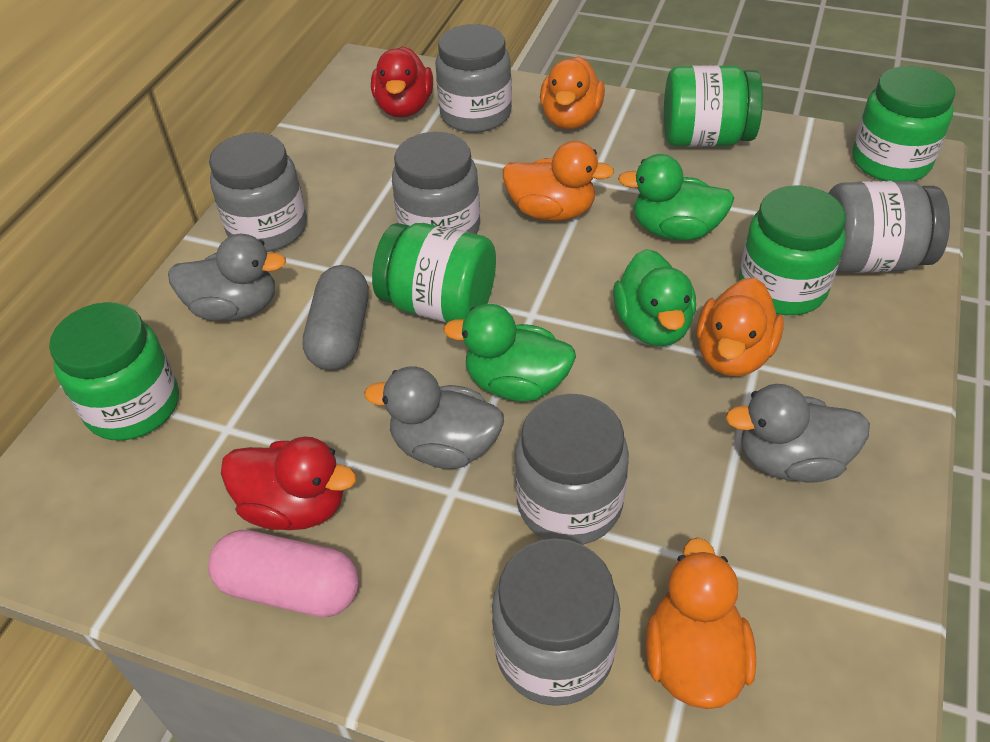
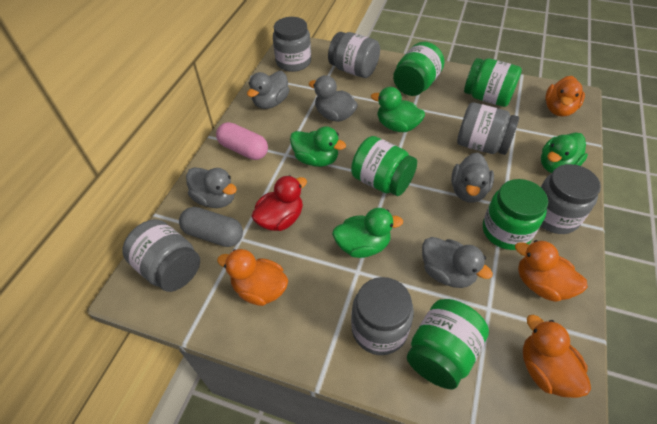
green duck: [443,304,576,402] [613,249,696,346] [618,154,735,240] = 3 -> [290,126,346,167] [332,208,403,258] [371,87,425,132] [541,132,588,173] = 4
grey duck: [168,234,286,321] [364,366,504,469] [725,384,870,483] = 3 -> [186,167,237,208] [247,71,289,109] [309,75,358,122] [422,237,493,288] [451,153,494,203] = 5
red duck: [221,437,356,530] [371,46,433,118] = 2 -> [251,175,307,231] = 1

